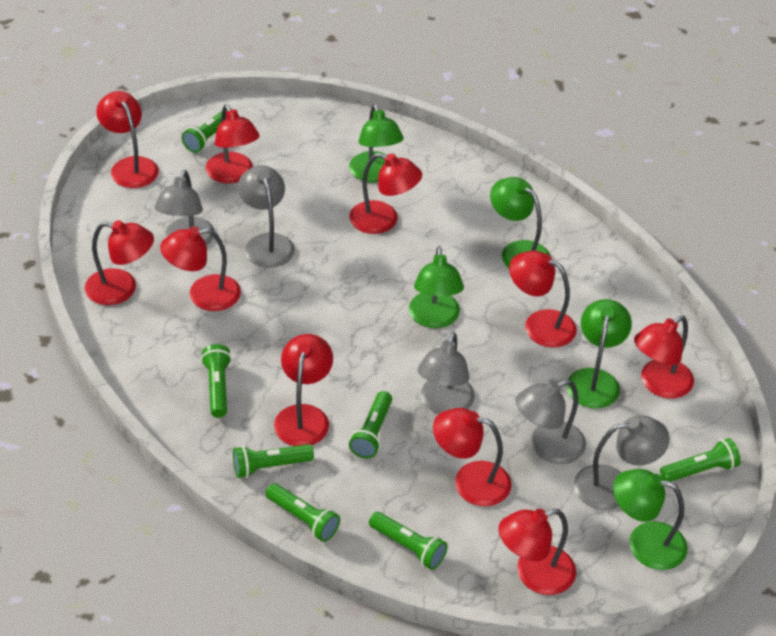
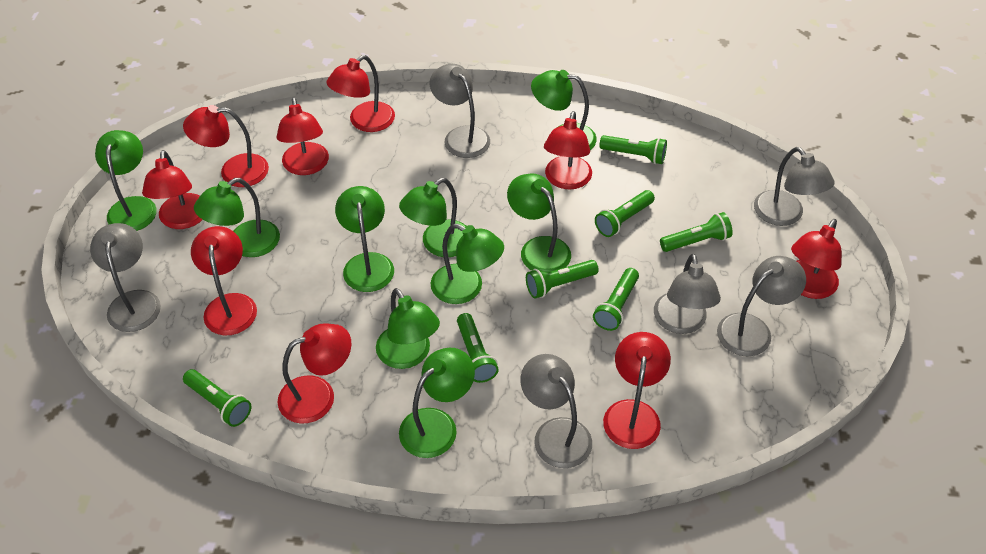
green lamp: [349,104,404,183] [409,246,464,328] [490,177,550,268] [567,299,632,409] [613,469,688,570] = 5 -> [95,130,157,231] [194,178,280,257] [335,186,394,292] [376,288,440,369] [399,178,466,257] [399,348,475,458] [430,224,504,304] [507,173,571,273] [531,70,597,150] = 9
grey lamp: [155,170,214,246] [238,165,295,268] [418,332,475,414] [515,380,586,464] [574,415,670,510] = 5 -> [90,223,161,332] [430,64,490,158] [521,354,592,468] [654,253,721,334] [717,256,806,356] [754,147,835,226] = 6
red lamp: [85,220,154,305] [96,91,159,188] [160,227,241,311] [206,104,260,183] [274,334,333,446] [349,153,422,234] [433,408,511,506] [498,509,576,595] [509,251,577,348] [634,316,694,398] = 10 -> [142,150,203,229] [183,105,269,187] [191,226,257,335] [277,97,329,175] [278,323,351,423] [326,55,395,132] [544,111,592,189] [603,332,671,449] [791,219,842,299] = 9

